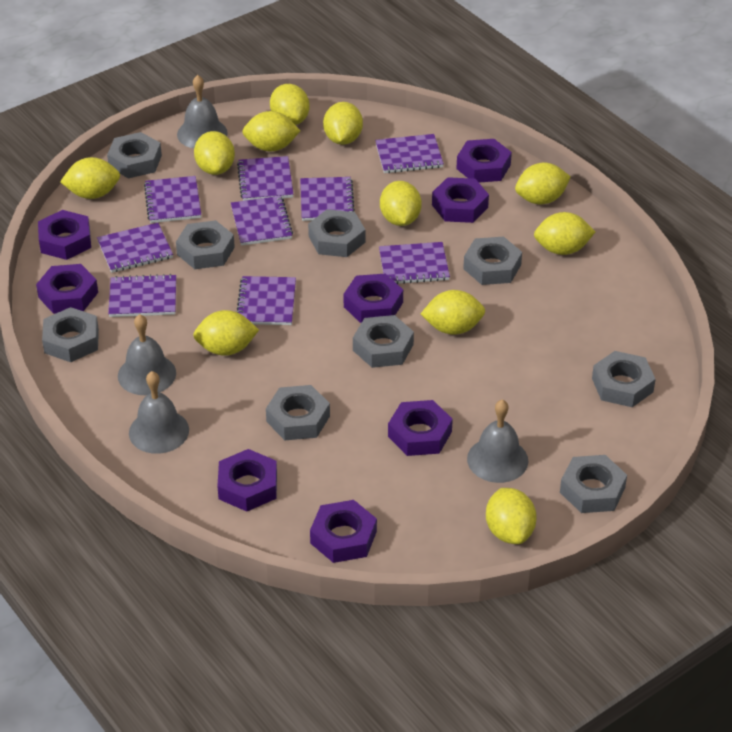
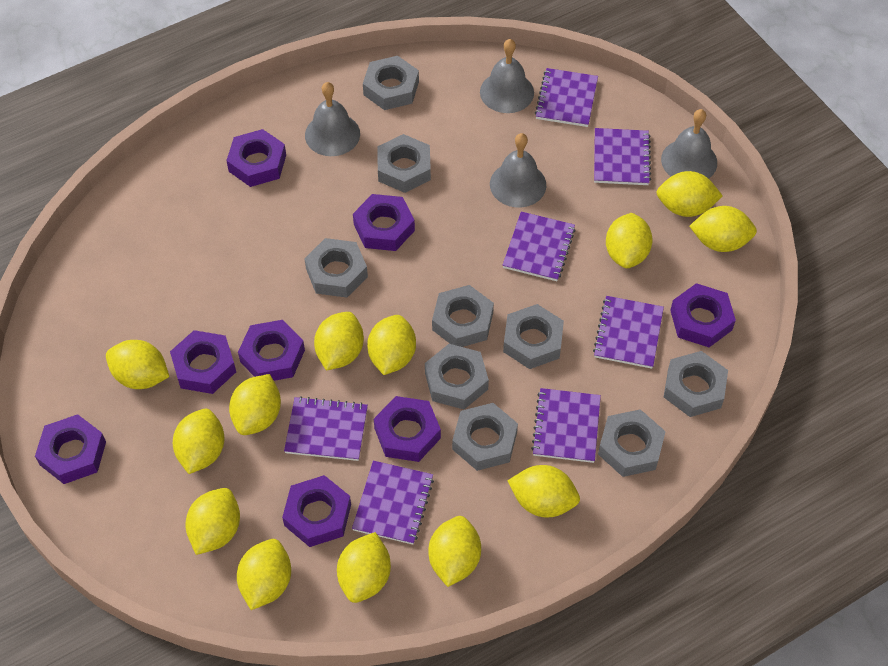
purple notebook: [97,223,173,273] [108,274,176,317] [144,176,201,223] [231,196,293,246] [237,156,293,201] [237,276,296,325] [300,177,355,221] [375,134,444,173] [379,242,450,284] = 9 -> [284,396,368,461] [352,461,434,544] [503,211,576,281] [531,388,601,463] [535,68,598,127] [593,296,664,369] [594,128,651,185] = 7
yellow lemon: [60,157,120,199] [193,310,259,356] [194,131,235,175] [242,111,300,152] [270,84,310,125] [323,102,363,145] [380,181,422,226] [421,290,485,335] [486,488,537,544] [515,163,571,204] [534,212,595,255] = 11 -> [106,340,169,389] [173,409,224,474] [185,488,240,555] [229,374,281,435] [237,539,291,610] [314,312,364,370] [337,532,391,603] [367,315,416,375] [428,516,481,587] [507,465,580,518] [606,213,653,268] [656,171,723,217] [689,206,757,252] = 13

